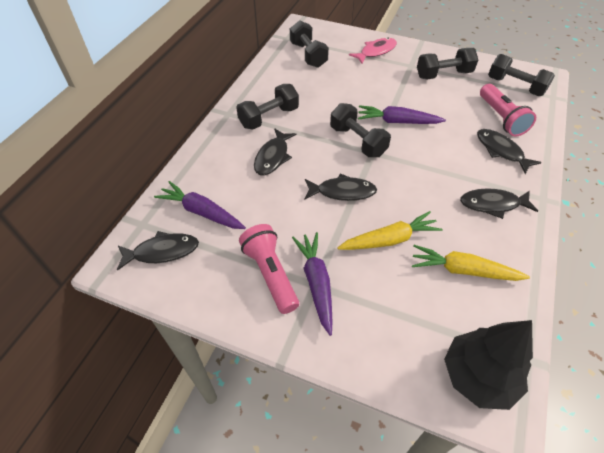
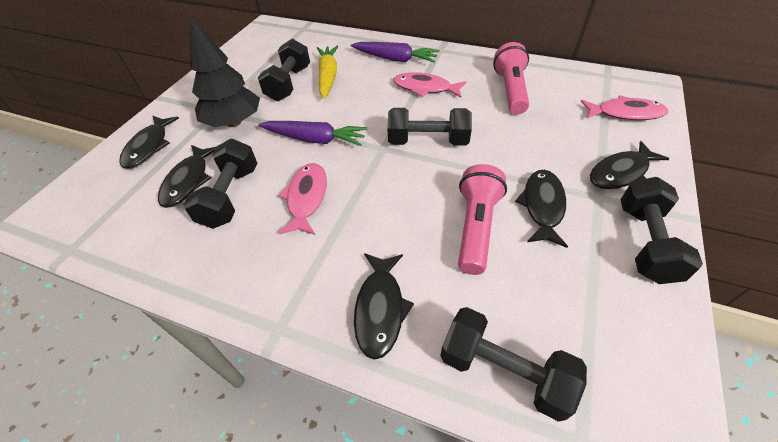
pink fish: [349,38,397,64] = 1 -> [278,163,327,235] [393,72,466,98] [581,95,668,120] = 3
purple carrot: [154,181,246,229] [292,232,332,336] [358,105,446,124] = 3 -> [258,121,367,146] [351,42,439,63] = 2
yellow carrot: [337,211,443,250] [412,245,530,281] = 2 -> [317,46,338,99] = 1

